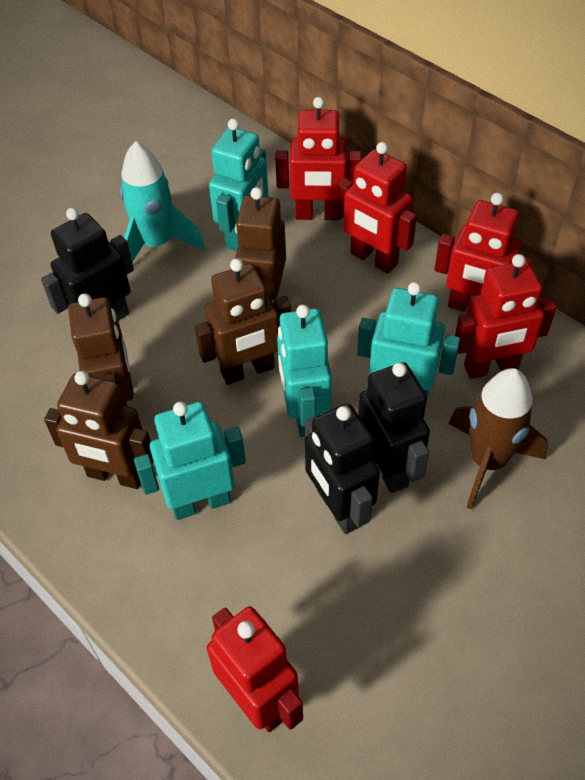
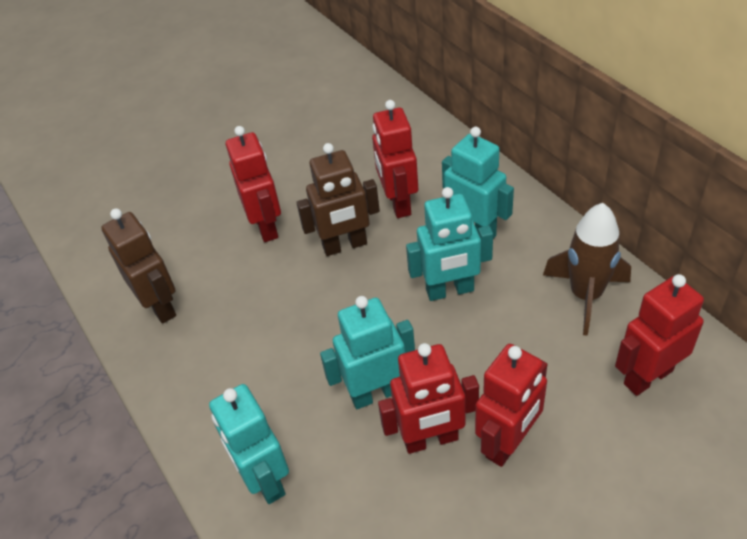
black robot: [41,208,134,321] [305,403,380,534] [358,362,430,493] = 3 -> none = 0
brown robot: [44,371,153,489] [68,293,134,407] [195,258,291,385] [235,187,286,301] = 4 -> [101,208,176,324] [297,143,380,256] = 2
turquoise rocket: [120,141,204,262] = 1 -> none = 0

